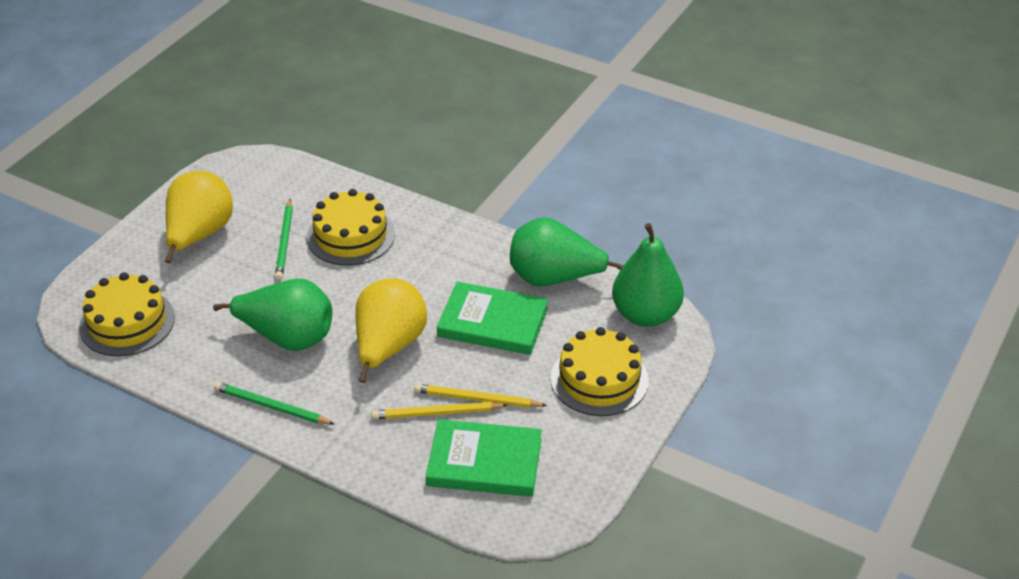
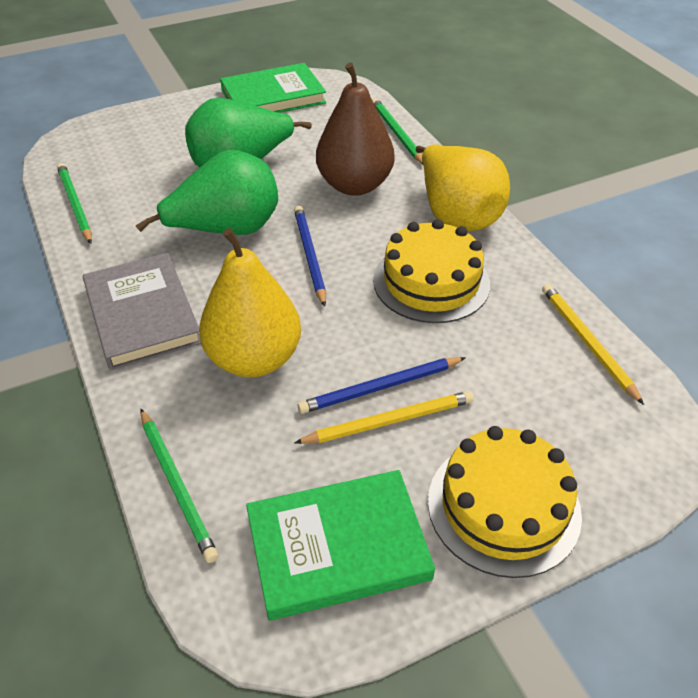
blue pencil: none = 0 -> [294,206,326,307] [298,357,466,414] = 2
brown pear: none = 0 -> [316,63,394,196] = 1
green pear: [213,278,332,351] [510,217,623,287] [612,223,684,327] = 3 -> [136,150,278,235] [185,98,312,167] = 2
green pencil: [214,382,334,425] [275,199,293,280] = 2 -> [57,163,92,244] [141,409,218,563] [372,98,423,164] = 3
grey book: none = 0 -> [83,253,201,370] = 1
yellow cake: [79,272,175,356] [307,189,395,266] [551,327,649,416] = 3 -> [373,219,490,323] [428,426,582,578] = 2

